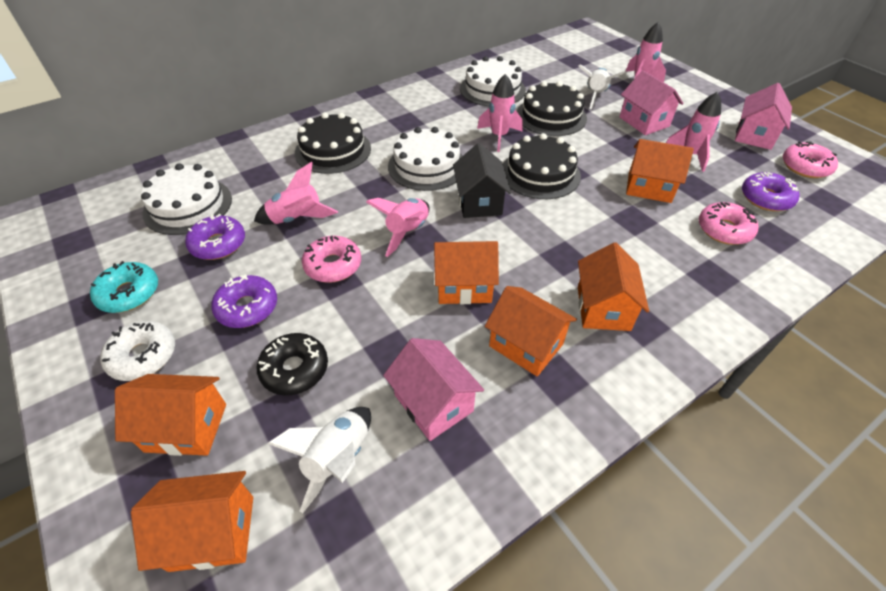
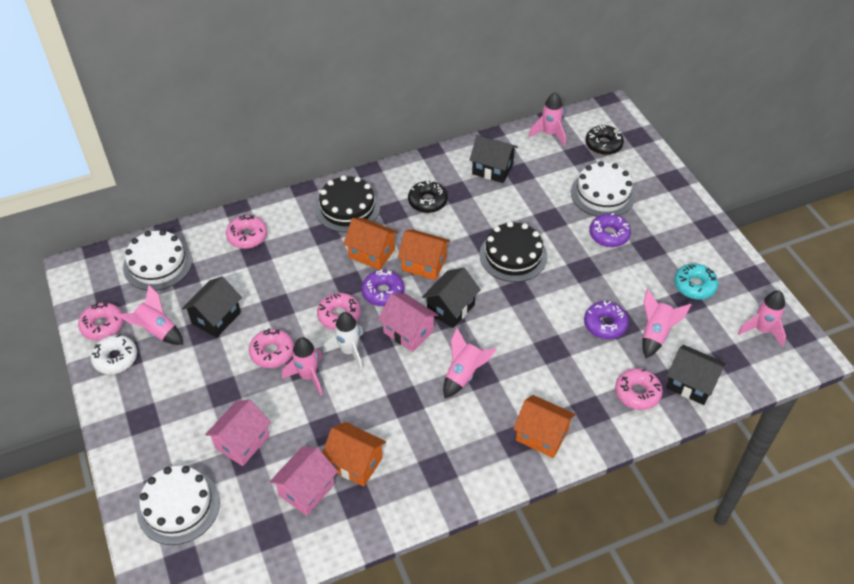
black cake: [295,113,371,174] [503,133,581,199] [517,81,587,136] = 3 -> [315,175,380,232] [480,221,548,282] = 2
black donut: [257,333,328,395] = 1 -> [408,180,448,213] [585,125,624,155] = 2
black house: [453,143,511,218] = 1 -> [182,276,242,338] [422,267,481,328] [470,135,518,183] [666,345,726,405] = 4
orange house: [115,374,226,456] [131,471,253,572] [434,241,499,304] [485,286,577,377] [578,242,649,331] [626,139,694,203] = 6 -> [322,422,386,486] [343,218,398,270] [398,229,450,280] [513,395,576,458] = 4
pink donut: [302,236,361,283] [699,202,759,245] [783,141,838,178] = 3 -> [78,302,124,340] [226,214,267,249] [249,328,294,368] [317,293,361,330] [615,368,663,410] = 5
pink rocket: [254,162,338,224] [366,198,430,257] [477,74,523,152] [625,22,666,82] [666,92,721,172] = 5 -> [118,284,183,345] [282,337,323,396] [443,327,497,398] [529,92,566,146] [642,289,692,358] [738,290,786,347] = 6
white rocket: [268,407,371,513] [578,65,623,109] = 2 -> [323,312,364,370] = 1

